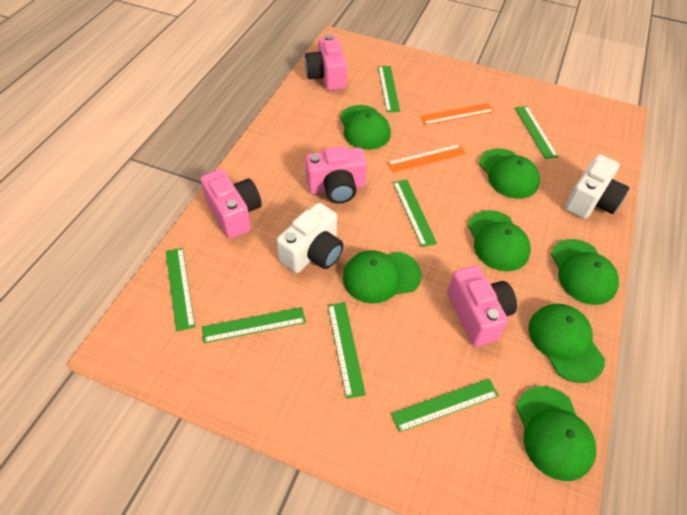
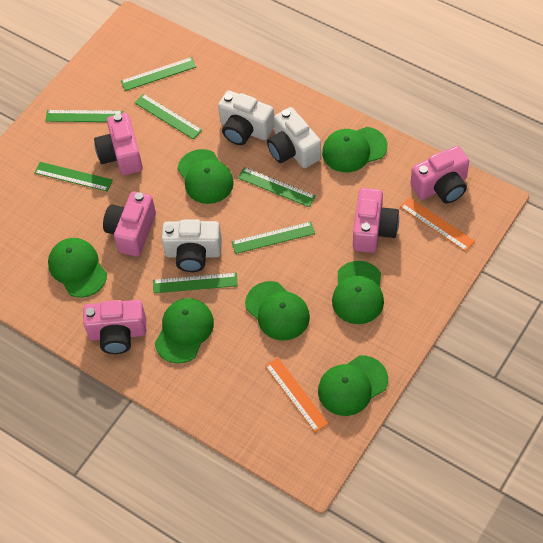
pink camera: [200,169,262,239] [305,34,347,91] [305,146,367,204] [447,266,517,346] = 4 -> [83,300,146,354] [94,113,143,175] [103,191,156,256] [353,188,399,253] [410,146,469,203] = 5
white camera: [276,203,343,273] [565,154,629,219] = 2 -> [162,220,222,272] [218,91,275,145] [267,107,321,168] = 3

